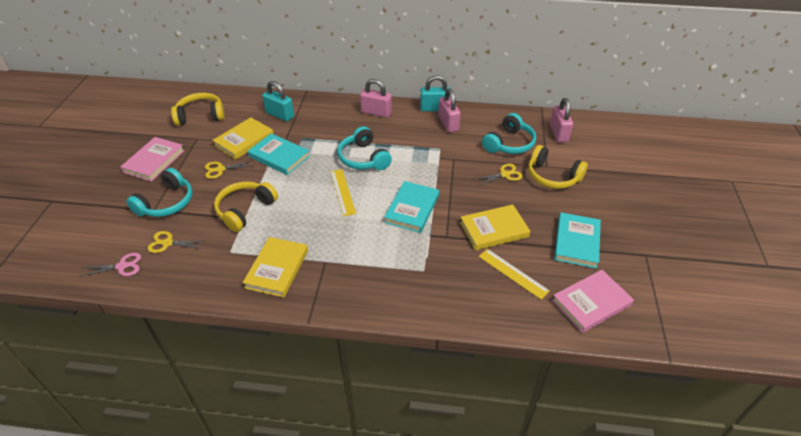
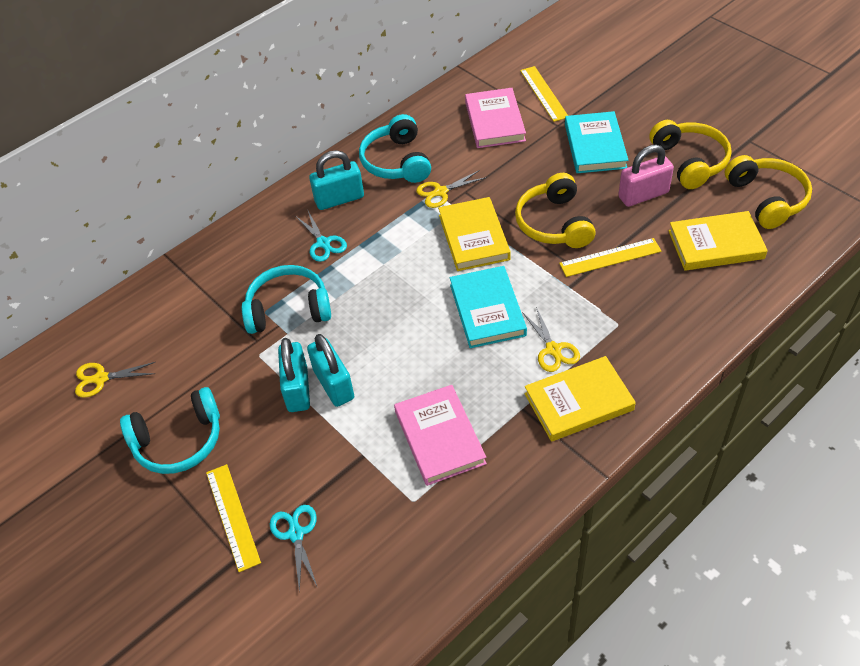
pink padlock: [360,79,392,118] [438,89,461,132] [550,98,573,142] = 3 -> [618,145,674,207] = 1
pink scissors: [79,253,141,277] = 1 -> none = 0
turquoise book: [248,133,310,175] [384,181,439,233] [554,212,601,269] = 3 -> [450,266,527,348] [565,111,629,173] = 2
turquoise padlock: [262,81,294,121] [420,75,451,112] = 2 -> [278,338,310,412] [307,334,354,407] [309,150,364,210] = 3
turquoise scissors: none = 0 -> [270,505,318,592] [296,209,347,262] = 2
yellow ruler: [330,169,356,216] [479,249,550,300] = 2 -> [206,464,261,572] [520,66,568,122] [559,238,662,277] = 3

